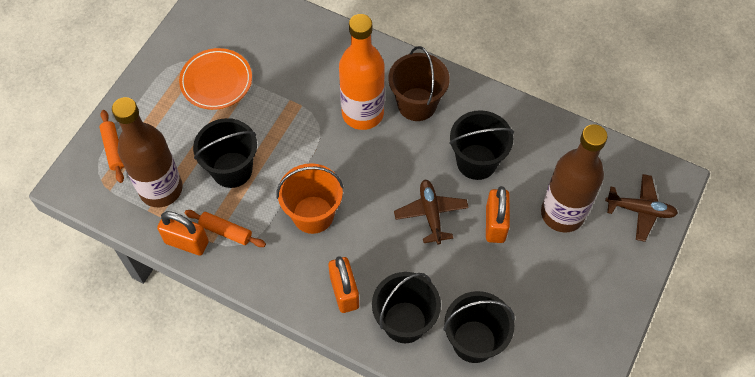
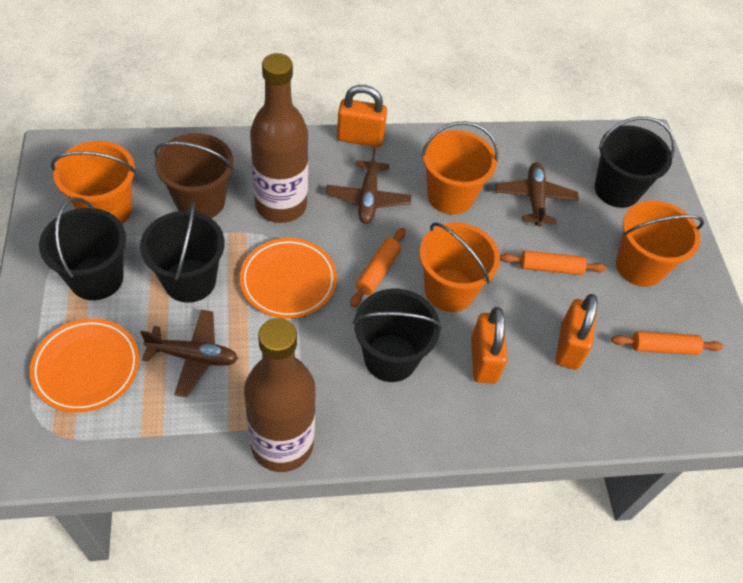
brown plane: [394,180,469,245] [605,174,678,242] = 2 -> [140,310,238,397] [326,148,412,224] [496,162,579,226] = 3
orange bottle: [339,14,385,130] = 1 -> none = 0
orange bucket: [276,163,344,234] = 1 -> [51,141,136,224] [419,222,500,312] [421,121,498,215] [616,200,704,287] = 4
orange plate: [179,48,252,110] = 1 -> [30,318,139,413] [240,238,337,319] = 2
orange rolling pin: [99,110,124,183] [185,210,266,247] = 2 -> [351,228,405,307] [500,251,607,275] [612,331,723,355] = 3

